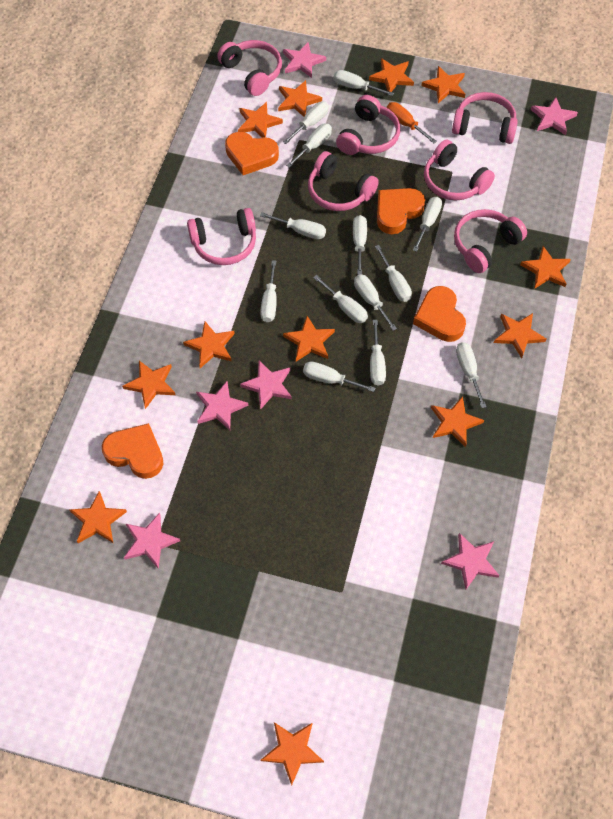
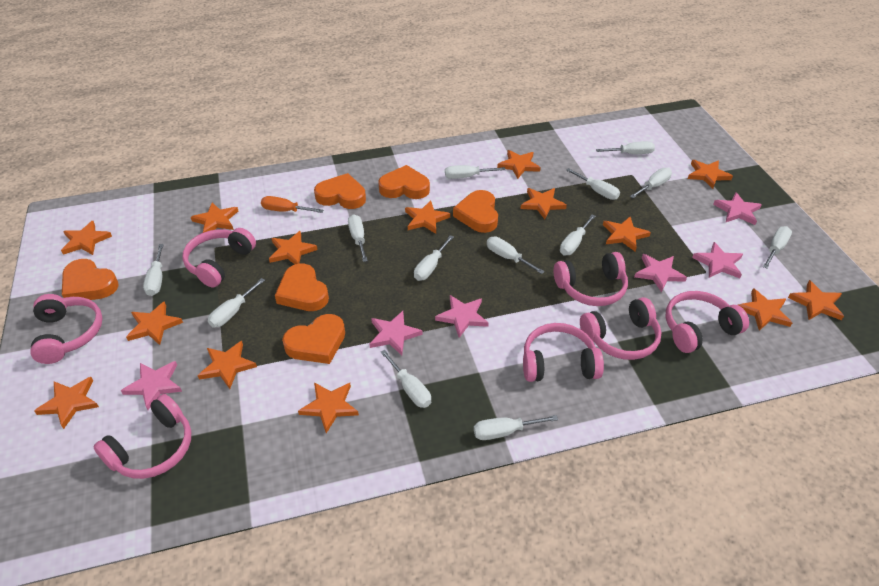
orange heart: [102,423,163,479] [225,132,279,175] [377,188,425,234] [413,286,466,342] = 4 -> [62,259,119,300] [275,264,329,311] [282,314,345,364] [314,173,366,209] [378,165,430,199] [453,190,498,233] = 6
orange star: [70,491,127,543] [122,361,175,409] [183,322,235,368] [238,102,283,138] [260,722,324,786] [278,80,322,117] [283,316,335,362] [369,58,414,92] [421,66,465,103] [431,396,484,448] [494,313,547,358] [520,246,571,289] = 12 -> [34,377,99,429] [61,221,112,255] [126,301,183,345] [191,202,238,233] [197,341,257,389] [269,231,318,264] [298,382,359,433] [405,200,450,234] [497,150,541,179] [521,188,567,219] [603,217,651,251] [688,160,733,189] [738,288,792,331] [788,280,844,320] = 14

